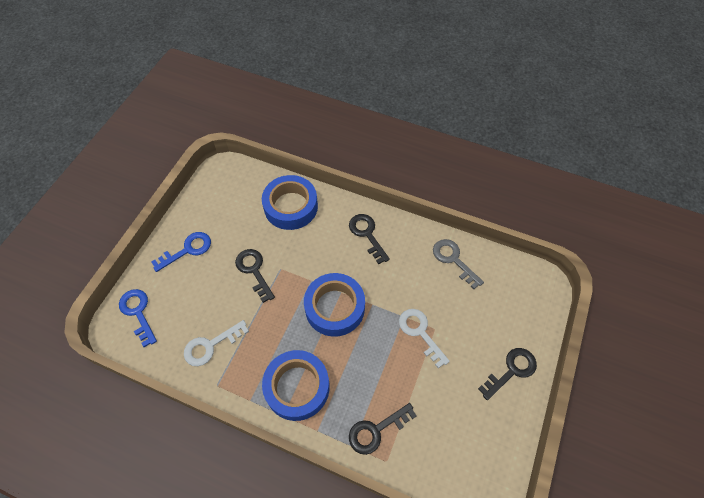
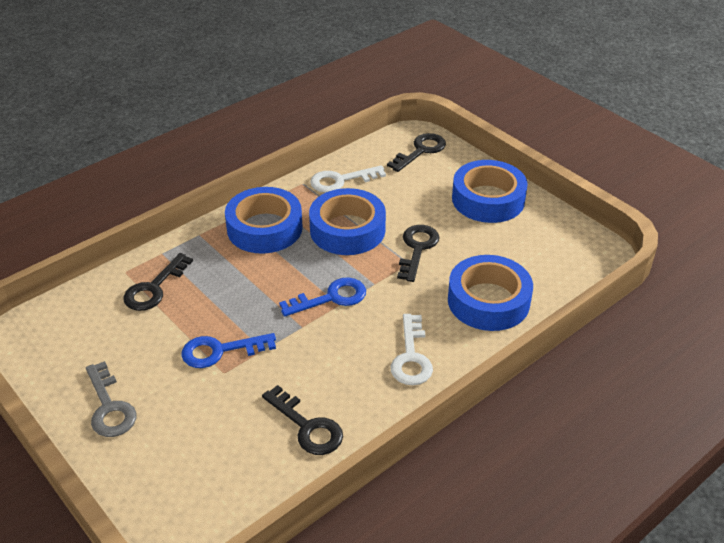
blue tape: [262,175,318,230] [262,350,329,421] [304,273,365,337] = 3 -> [225,187,303,254] [309,188,386,255] [448,255,533,331] [452,160,528,223] = 4

